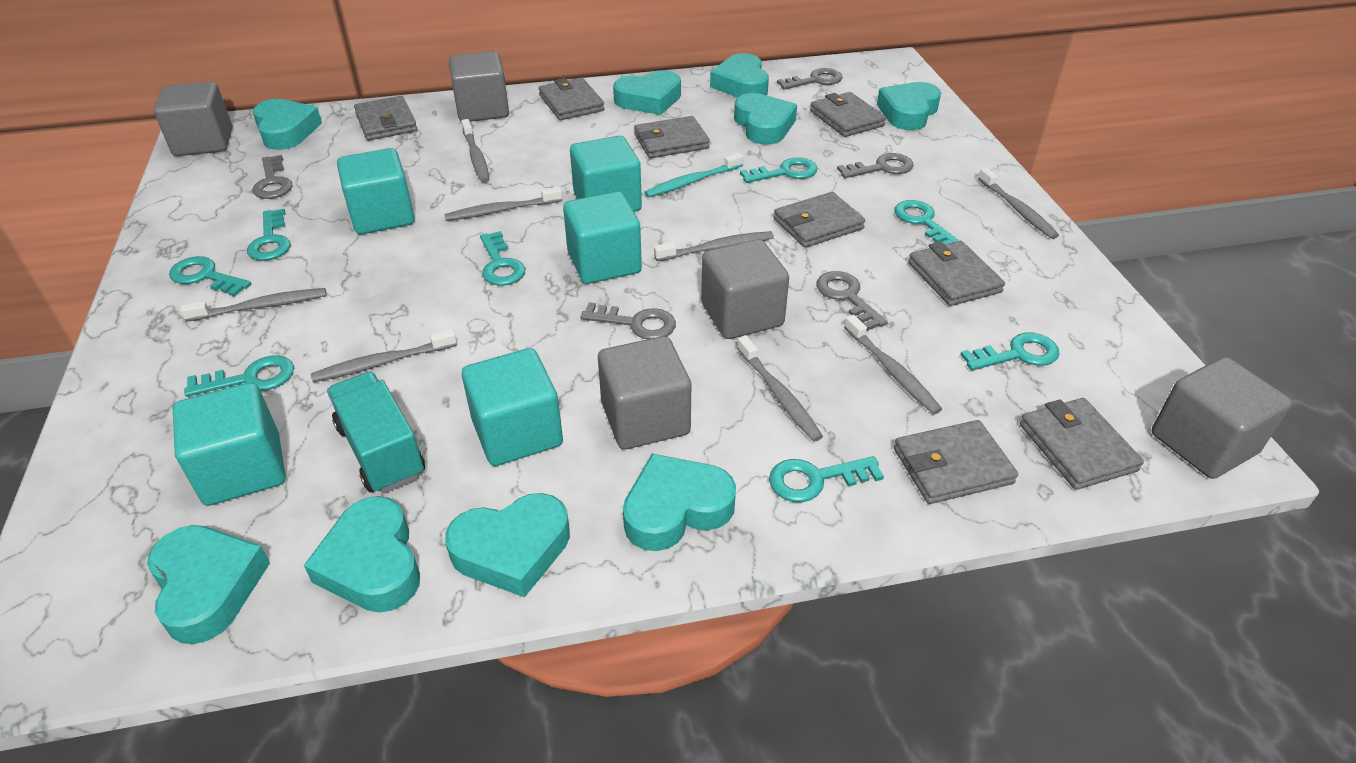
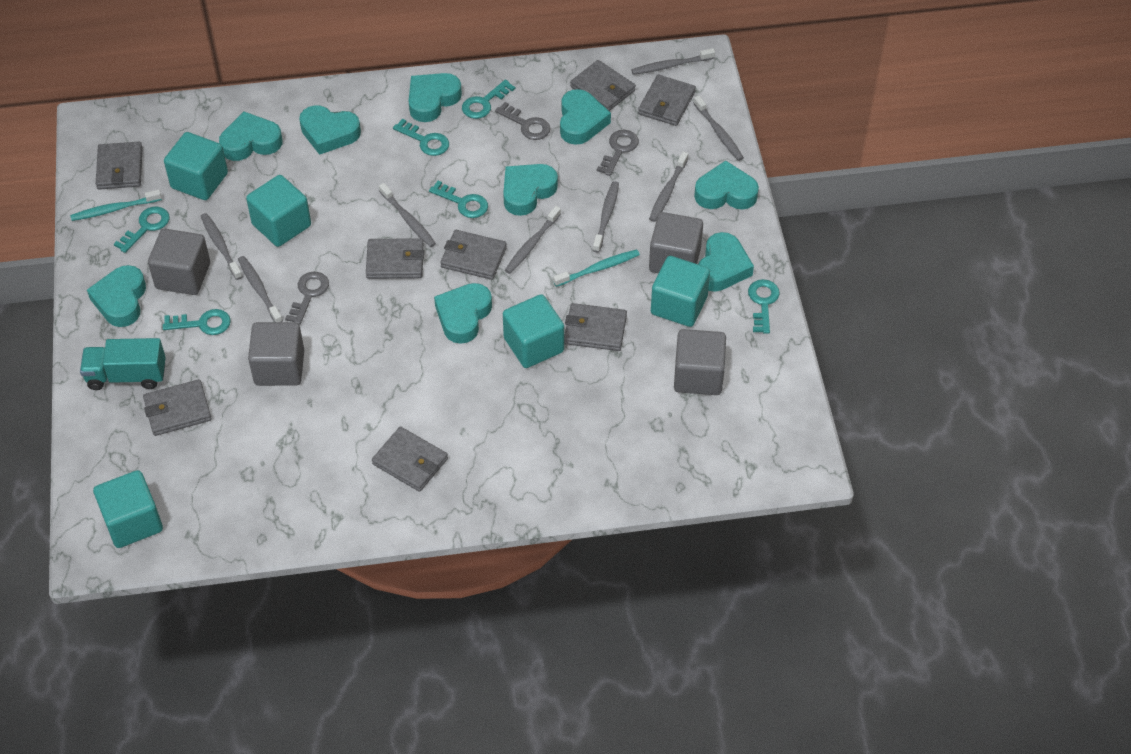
grey cube: [153,81,232,156] [449,51,509,122] [598,336,691,449] [701,239,789,339] [1152,357,1292,479] = 5 -> [148,229,210,295] [248,322,304,386] [649,212,703,273] [674,329,726,395] = 4
grey key: [252,155,292,199] [581,302,676,339] [777,68,843,90] [816,271,888,331] [837,153,914,178] = 5 -> [285,272,329,325] [495,102,550,140] [597,130,639,176] = 3
turquoise key: [169,256,251,297] [184,355,294,397] [247,209,291,261] [480,231,525,286] [740,157,817,183] [769,456,884,502] [894,200,960,244] [960,333,1060,371] = 8 -> [114,207,169,253] [163,309,231,335] [393,118,449,156] [429,181,488,218] [462,80,515,119] [748,279,780,334] = 6
turquoise toothbrush: [644,153,744,197] = 1 -> [70,190,162,221] [553,250,640,287] = 2

